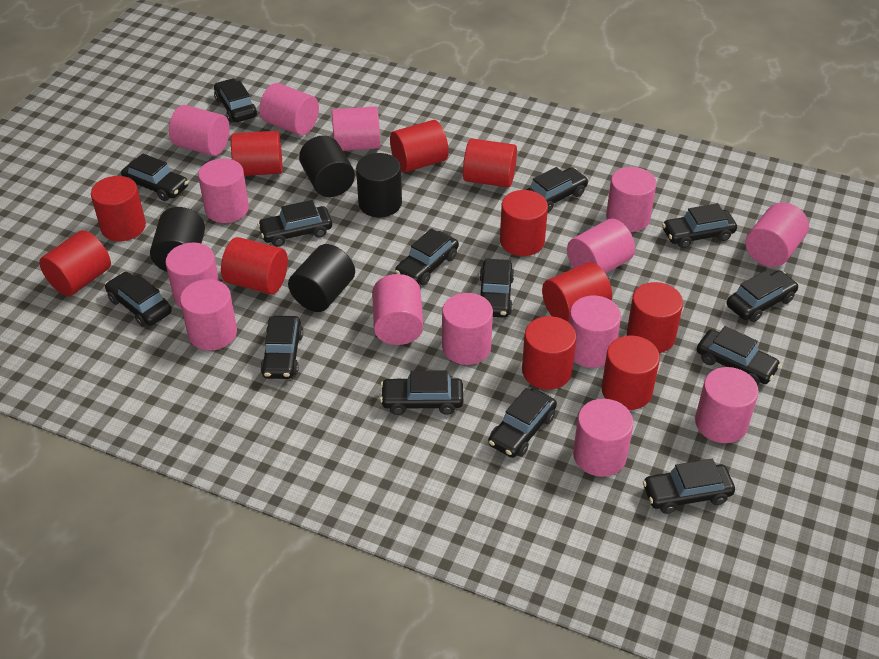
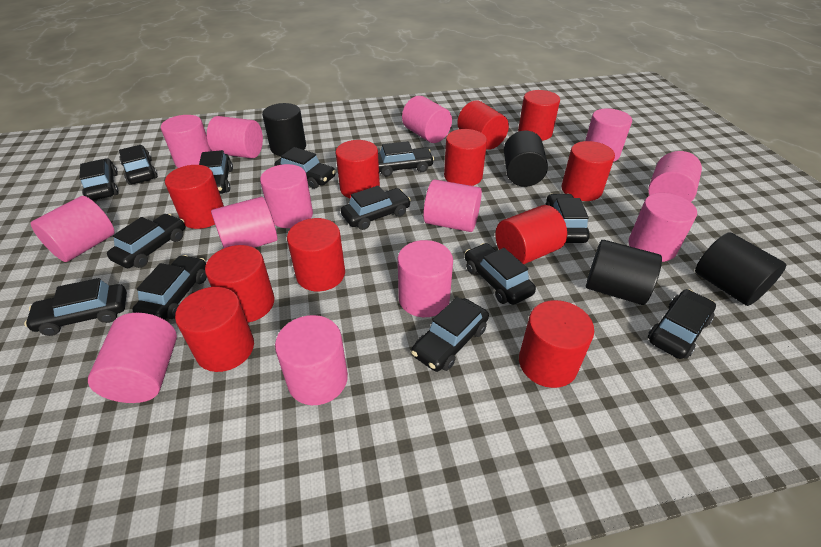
black car: [105,272,172,327] [121,153,188,201] [214,78,257,123] [257,200,332,247] [260,316,303,379] [380,371,463,415] [395,228,459,285] [479,259,514,318] [488,388,557,458] [526,167,589,213] [643,459,735,514] [662,203,737,248] [697,326,781,385] [726,270,799,322] = 14 -> [24,278,127,336] [79,159,119,201] [107,214,185,268] [119,145,158,185] [132,255,207,320] [199,150,233,194] [274,147,336,189] [341,185,411,230] [378,141,434,177] [411,297,489,372] [465,243,536,305] [545,194,590,243] [648,289,716,359] = 13
pink cylinder: [165,243,219,309] [169,105,230,156] [180,279,237,351] [198,158,249,223] [259,83,319,136] [332,106,380,151] [372,274,423,345] [442,293,493,365] [567,219,635,274] [569,296,621,368] [573,399,633,477] [606,167,657,232] [695,367,759,443] [746,202,809,267] = 14 -> [30,196,115,262] [88,313,177,403] [161,115,212,168] [207,116,263,158] [211,197,278,248] [260,164,313,228] [275,315,348,405] [398,240,453,317] [402,96,452,143] [423,180,482,232] [585,108,632,162] [628,193,697,262] [648,151,702,202] = 13

